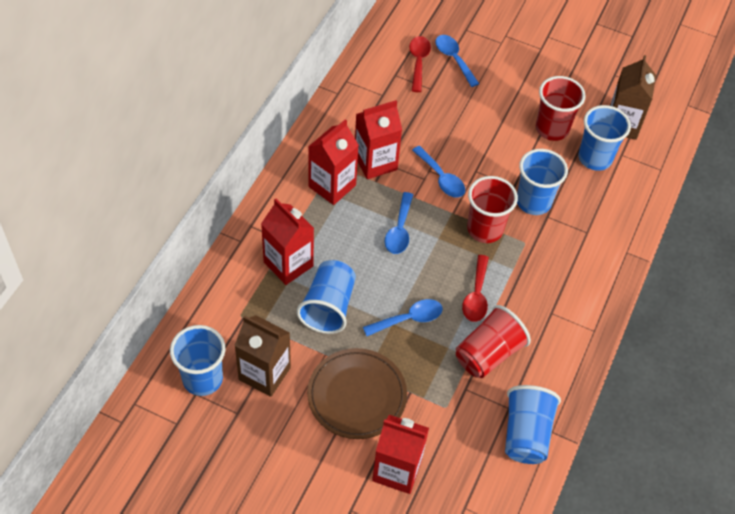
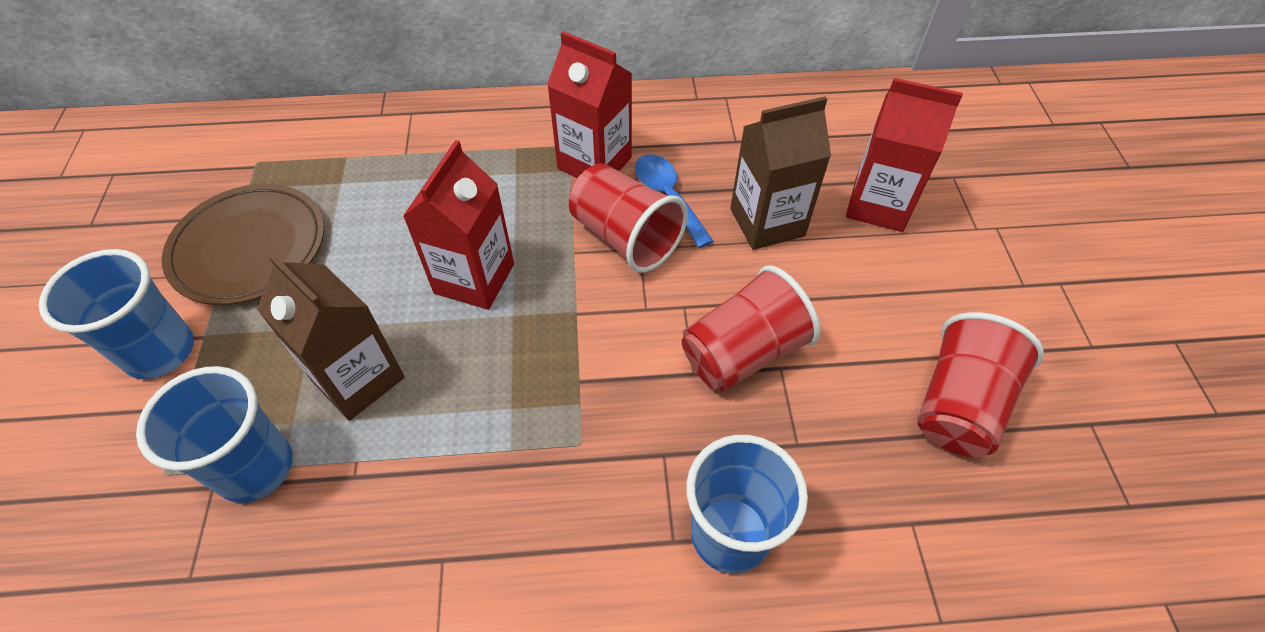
blue cup: [170,325,226,396] [297,260,356,334] [505,385,561,464] [517,149,568,215] [578,105,631,171] = 5 -> [38,249,194,379] [136,366,293,503] [686,435,808,574] = 3
blue spoon: [363,299,443,336] [385,192,413,254] [412,146,465,198] [435,35,479,87] = 4 -> [635,154,713,248] = 1
red carton: [261,199,314,285] [308,119,359,205] [355,100,402,179] [372,415,429,494] = 4 -> [403,140,514,310] [547,31,632,178] [846,78,963,232] = 3
red spoon: [409,36,431,92] [462,255,489,322] = 2 -> none = 0

